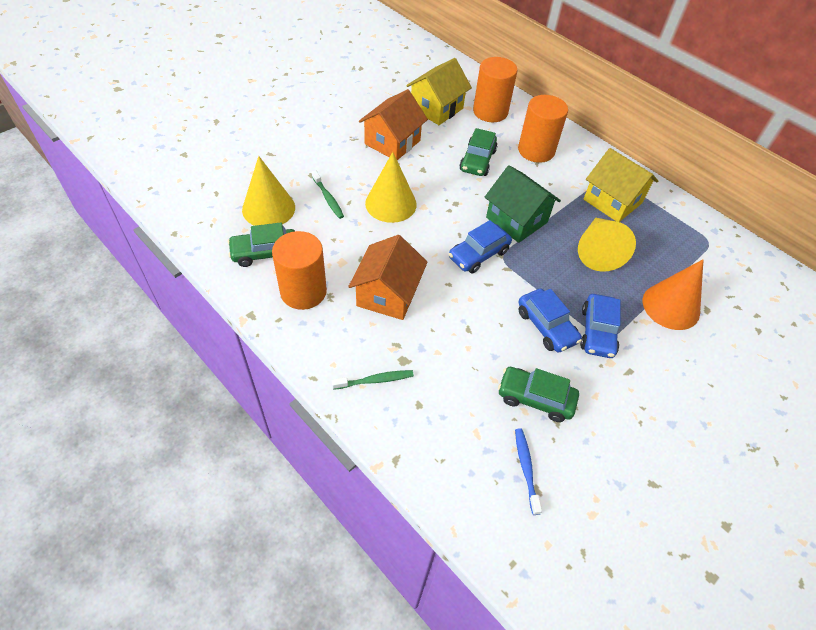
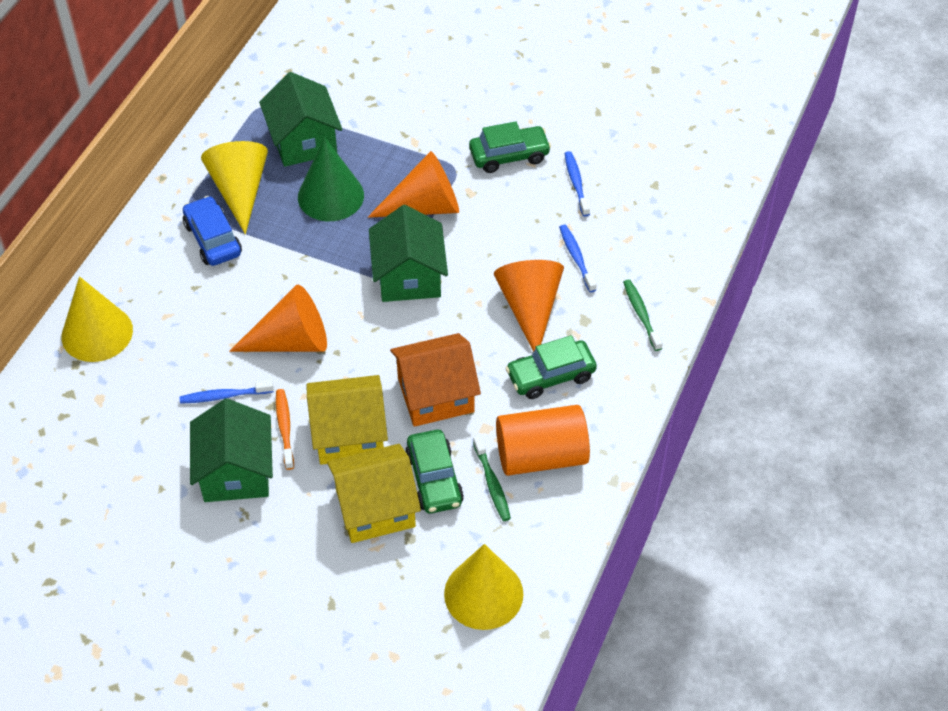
blue car: [449,220,512,273] [518,289,582,352] [580,294,621,358] = 3 -> [183,196,242,266] = 1
blue toothbrush: [515,428,542,515] = 1 -> [180,380,274,404] [559,225,597,292] [564,151,590,216] = 3
green cone: none = 0 -> [298,137,364,221] = 1
green house: [485,165,561,243] = 1 -> [190,398,273,502] [259,72,343,167] [369,205,448,302] = 3
orange cone: [643,259,704,330] = 1 -> [229,285,327,352] [368,151,459,218] [494,260,564,352] = 3
orange cylinder: [272,231,327,310] [473,57,517,122] [518,95,568,163] = 3 -> [496,405,590,476] = 1
orange house: [348,235,428,320] [359,89,428,160] = 2 -> [390,333,481,427] = 1
orange toothbrush: none = 0 -> [276,389,294,470] = 1

